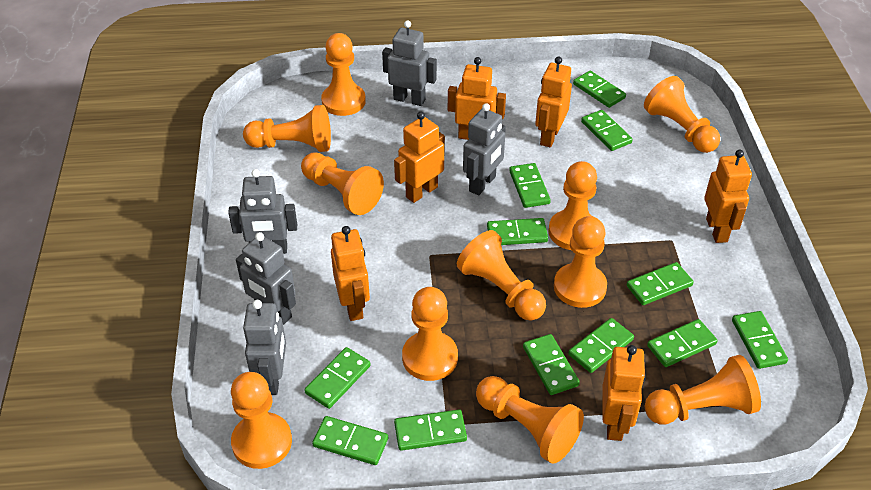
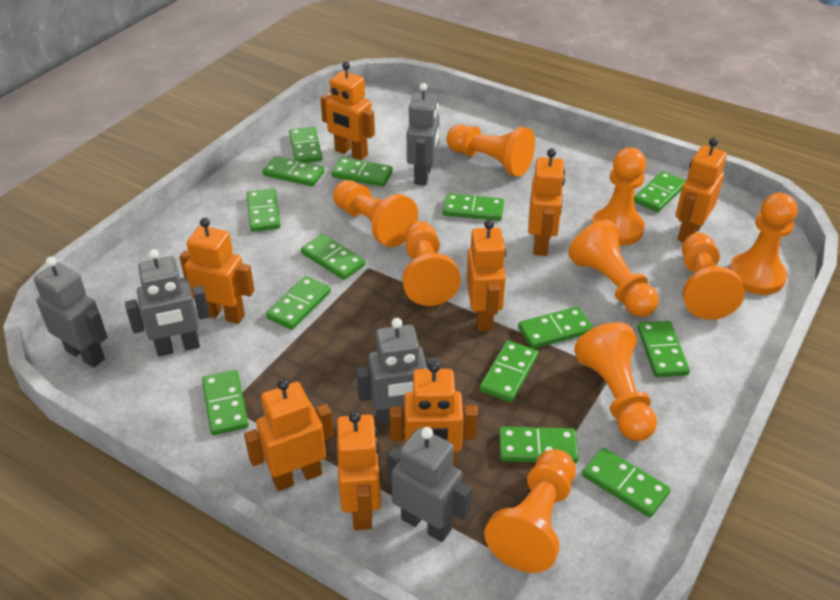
green domino: [304,347,371,409] [312,416,388,465] [394,410,467,451] [487,218,548,245] [509,163,551,208] [523,334,580,395] [568,318,634,373] [573,71,626,108] [581,110,633,151] [627,262,693,305] [647,319,718,367] [732,311,788,369] = 12 -> [202,370,249,435] [247,189,281,232] [263,156,324,187] [266,276,331,330] [289,127,322,163] [301,234,365,280] [332,157,393,187] [443,193,504,221] [480,340,538,402] [499,426,579,463] [518,307,593,349] [582,448,671,517] [634,171,686,212] [637,321,690,377] = 14
orange pawn: [231,372,292,469] [243,105,331,152] [301,152,384,215] [321,33,366,116] [402,287,458,381] [457,230,546,321] [476,376,584,464] [548,161,597,250] [554,216,607,308] [644,76,720,153] [645,355,761,424] = 11 -> [333,180,418,247] [403,221,461,306] [447,125,535,177] [484,449,576,573] [569,220,659,317] [574,322,657,441] [592,148,646,246] [682,233,745,320] [729,193,797,295] = 9
orange robot: [331,226,370,321] [394,112,445,203] [448,57,506,140] [535,57,572,147] [602,345,646,441] [704,150,752,243] = 6 -> [180,218,254,324] [244,378,334,491] [320,62,375,160] [337,411,381,530] [390,361,478,466] [467,219,506,331] [528,148,565,256] [676,138,727,242] = 8

